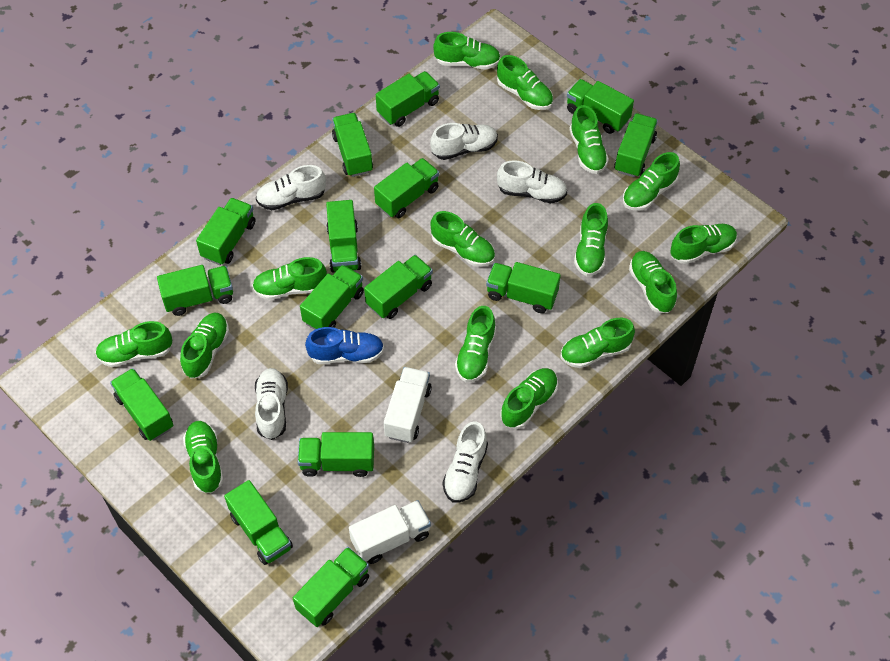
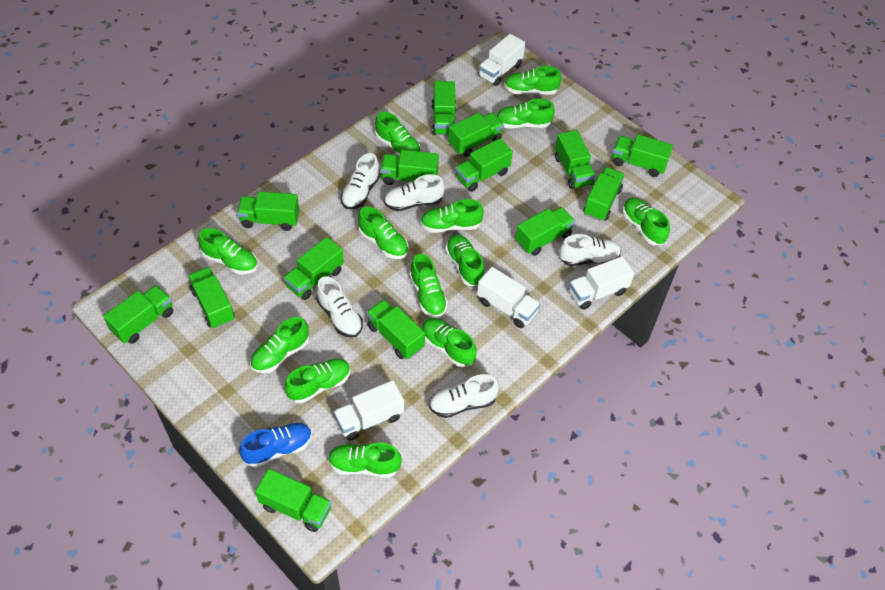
green shoe: [95,321,172,367] [180,313,229,379] [183,421,223,493] [252,257,327,300] [430,211,495,267] [433,32,501,70] [455,306,496,382] [497,55,553,110] [501,368,558,429] [561,318,635,368] [569,105,609,174] [574,203,608,276] [623,152,680,211] [629,251,677,313] [670,224,737,264] = 15 -> [198,228,258,274] [250,317,309,373] [285,359,351,403] [328,442,402,478] [358,207,409,259] [375,112,421,157] [410,254,448,318] [420,199,484,233] [422,318,477,367] [445,234,485,286] [496,98,555,128] [504,66,562,95] [622,198,670,245] = 13
green truck: [110,368,173,441] [157,265,233,316] [196,198,255,265] [224,480,293,565] [293,547,369,627] [298,432,374,477] [300,265,364,330] [326,200,361,272] [332,113,373,177] [364,255,433,319] [374,158,439,218] [376,71,440,127] [486,262,561,313] [567,79,634,134] [614,113,658,177] = 15 -> [103,285,173,344] [188,267,235,329] [237,192,299,231] [255,469,331,532] [283,237,344,300] [366,300,425,359] [381,150,439,185] [432,81,456,135] [448,113,504,157] [455,138,513,192] [515,207,575,256] [555,130,596,189] [584,167,625,221] [612,134,673,177] = 14
white truck: [349,500,431,564] [384,367,432,443] = 2 -> [333,380,404,441] [477,267,540,328] [478,34,525,86] [569,256,634,310] = 4

